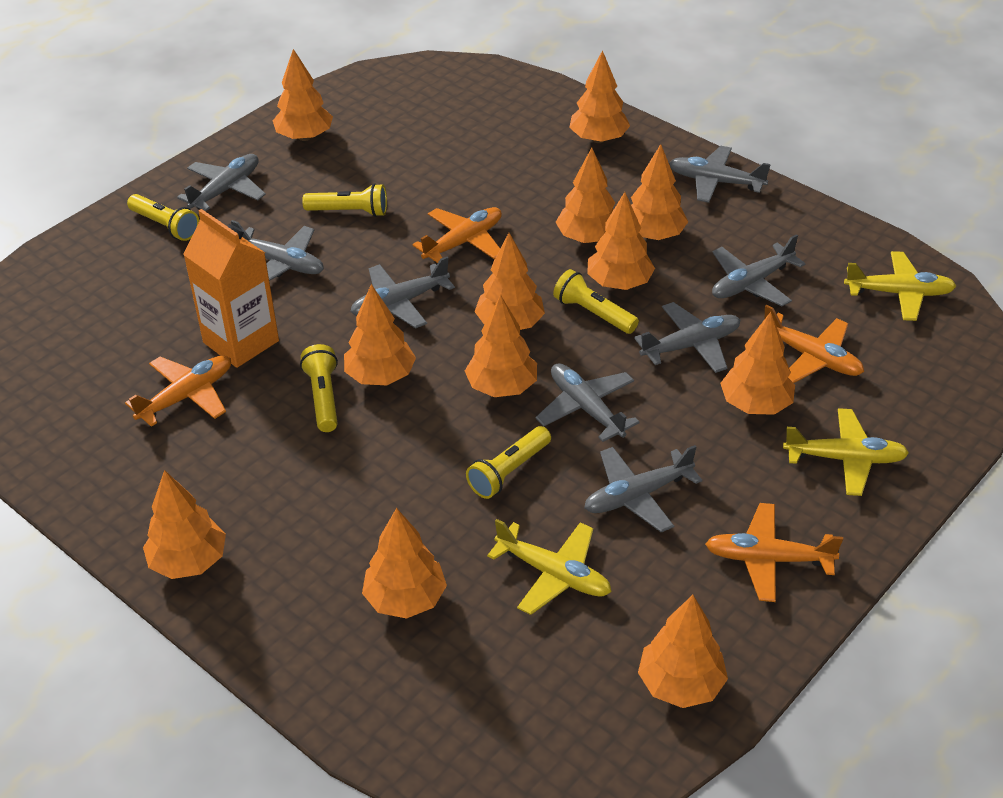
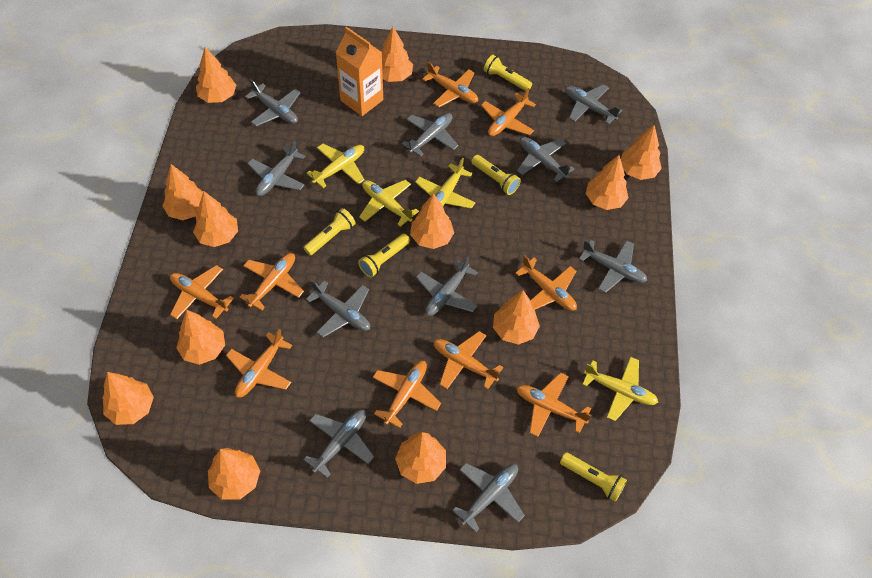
grey plane: [177,154,266,211] [231,220,324,281] [350,257,455,328] [535,363,640,442] [584,445,702,533] [634,302,740,373] [669,146,771,203] [712,234,806,306] = 8 -> [245,79,301,126] [247,140,305,196] [303,409,374,478] [306,280,370,338] [402,113,459,157] [416,256,478,316] [452,463,525,532] [517,137,574,182] [565,84,622,125] [579,240,647,293] = 10
orange plane: [125,356,231,427] [413,207,502,263] [705,503,843,602] [765,305,864,383] = 4 -> [170,265,234,319] [226,329,292,398] [240,253,304,311] [373,361,441,428] [422,62,478,107] [434,331,503,390] [481,88,536,136] [515,255,577,311] [516,372,591,437] = 9
yellow plane: [487,519,612,615] [783,408,909,496] [844,251,956,321] = 3 -> [307,144,364,188] [359,180,419,227] [415,158,476,209] [582,357,658,421] = 4

